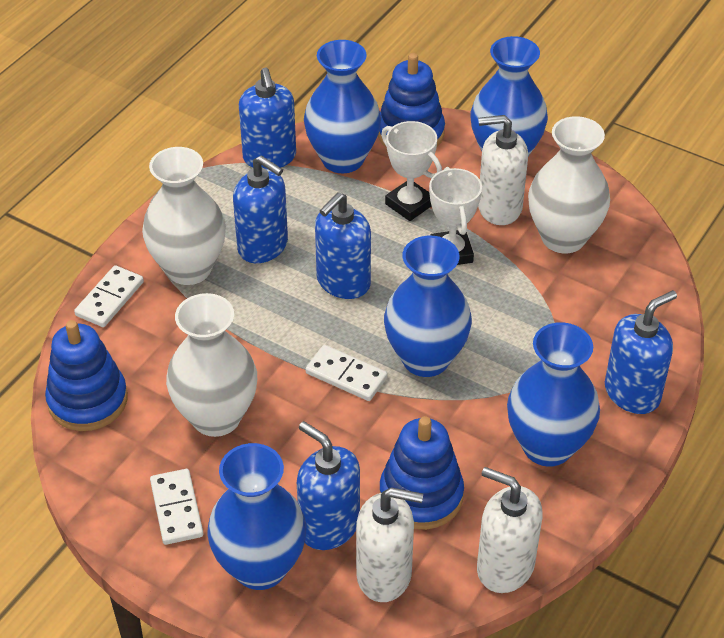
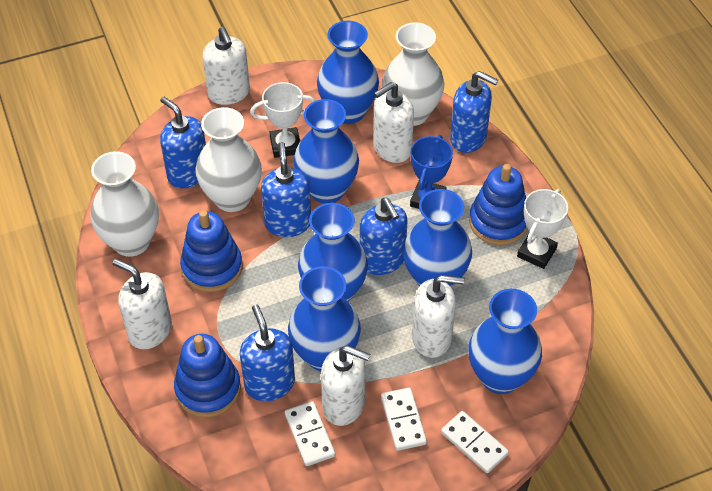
blue trophy: none = 0 -> [410,135,453,209] = 1
blue vase: [207,443,306,590] [304,40,381,173] [384,236,472,377] [471,36,548,156] [507,322,600,467] = 5 -> [288,266,361,371] [293,99,359,204] [298,203,368,302] [317,21,379,124] [403,189,472,287] [468,289,542,394] = 6
white soap dispenser: [356,487,423,602] [477,467,542,593] [478,115,528,225] = 3 -> [113,259,172,349] [202,27,250,105] [321,345,370,426] [373,82,414,163] [412,275,465,358] = 5

